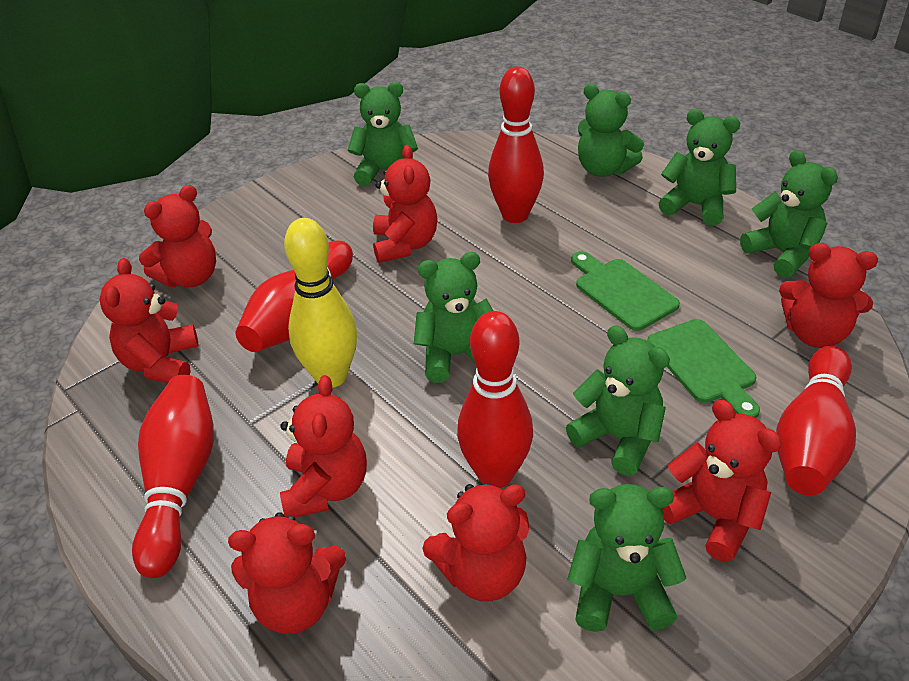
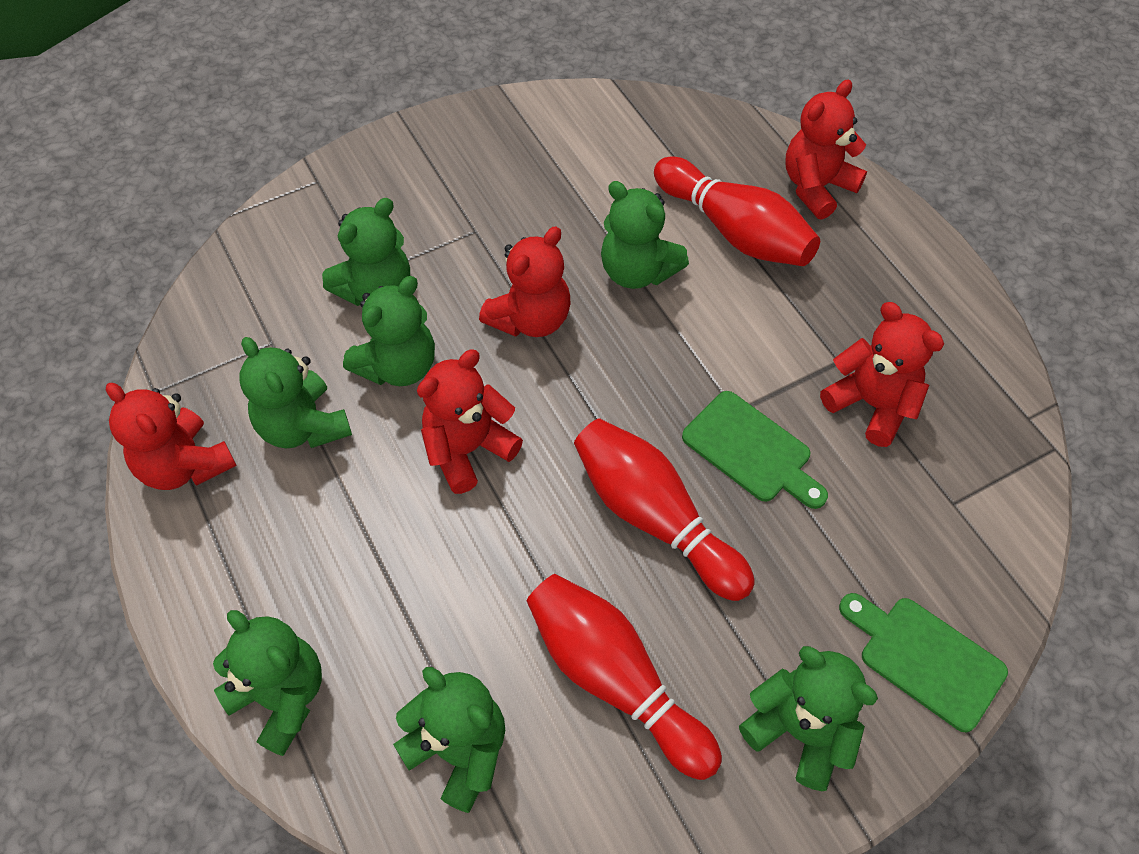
red bowling pin: [132,375,214,578] [235,241,353,352] [457,311,533,488] [488,67,544,223] [776,345,856,495] = 5 -> [527,574,722,780] [574,418,755,601] [654,156,820,266] = 3
red teddy bear: [99,258,199,383] [139,185,216,287] [228,512,346,634] [280,375,367,518] [373,145,437,263] [422,483,529,602] [662,400,782,562] [779,243,878,348] = 8 -> [106,383,237,490] [417,350,523,494] [479,226,570,337] [785,80,867,220] [820,302,944,447] = 5
yellow bowling pin: [284,218,357,388] = 1 -> none = 0

